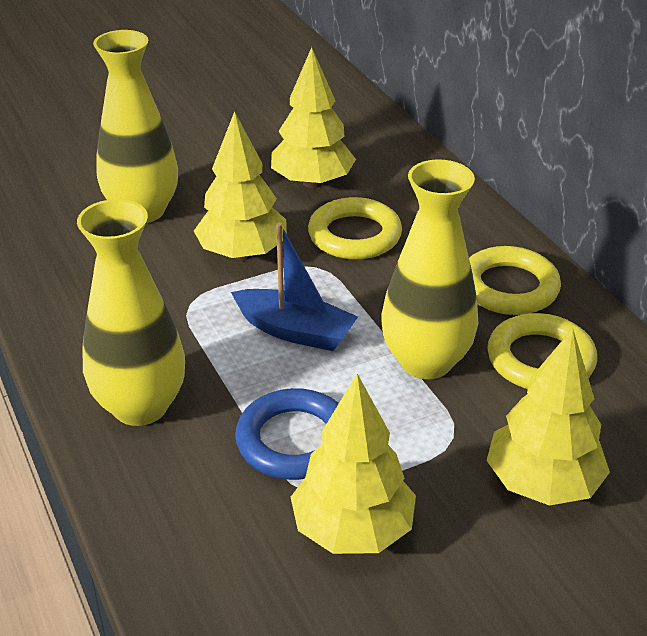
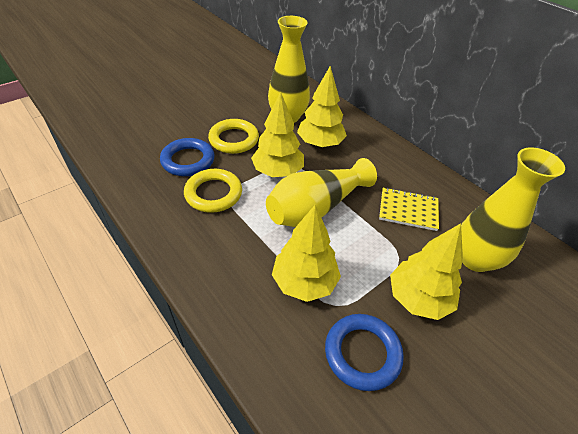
blue boat: [231,223,358,351] = 1 -> none = 0
blue ring: [235,388,339,480] = 1 -> [160,138,215,176] [325,314,404,391] = 2
yellow notebook: none = 0 -> [379,187,439,231] = 1
yellow ring: [308,197,402,260] [469,246,561,315] [487,313,597,389] = 3 -> [184,169,242,213] [208,119,259,154] = 2

